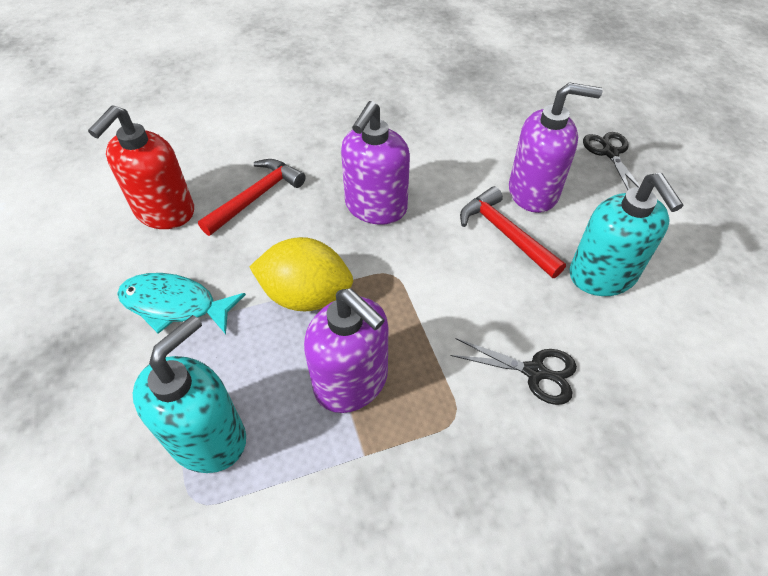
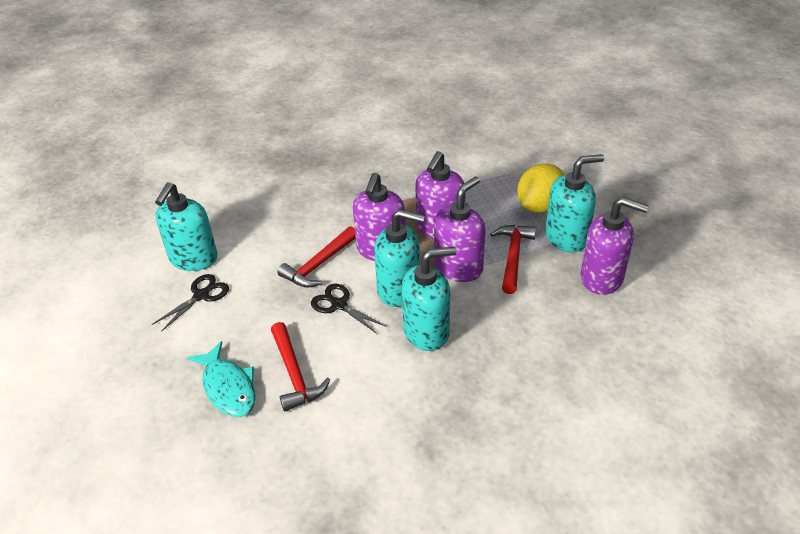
purple soap dispenser: [304,288,388,413] [341,101,410,225] [509,82,603,213] = 3 -> [353,173,406,261] [415,151,466,239] [434,176,486,282] [580,197,649,295] = 4
red hammer: [198,159,306,236] [460,186,566,278] = 2 -> [271,322,330,412] [277,226,356,288] [490,225,536,294] = 3
red soap dispenser: [88,106,194,229] = 1 -> none = 0
turquoise soap dispenser: [133,315,246,473] [569,173,683,296] = 2 -> [155,182,217,271] [374,209,425,307] [402,247,456,351] [545,154,604,253] = 4

